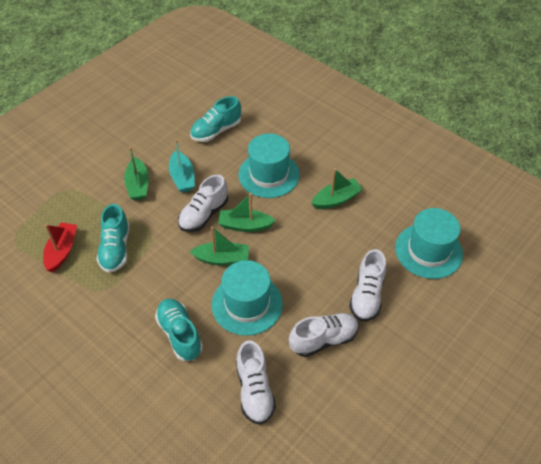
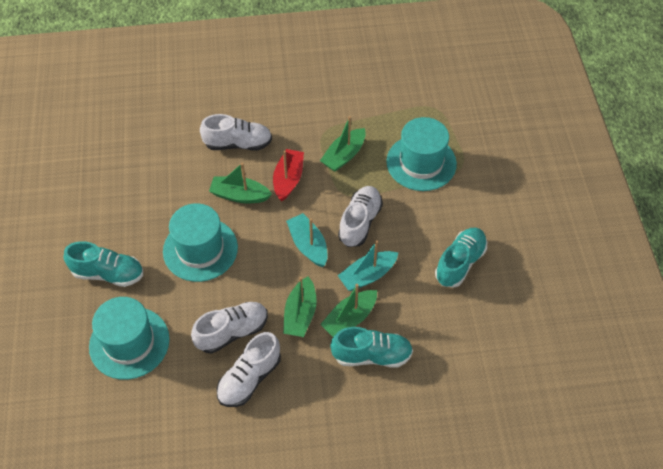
turquoise boat: [169,139,195,192] = 1 -> [286,213,328,267] [338,240,398,291] = 2

